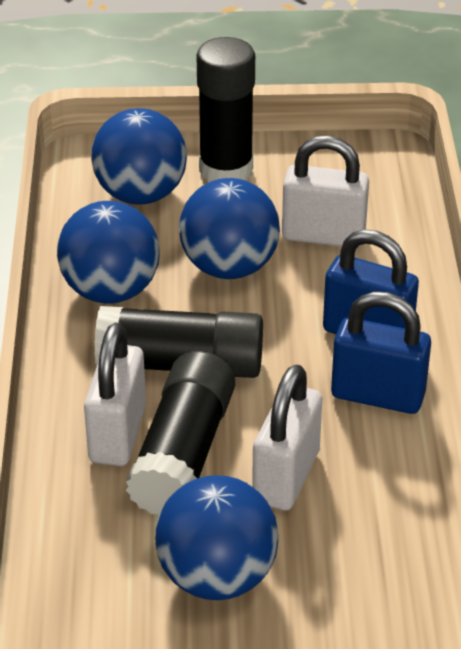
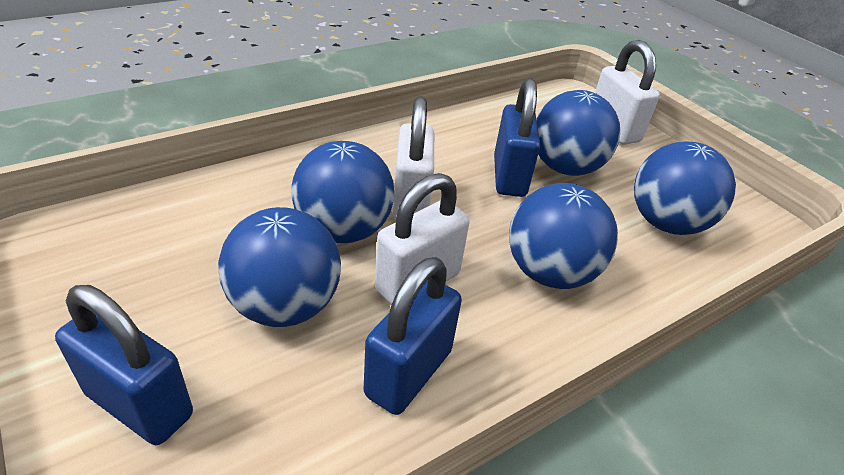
black glue stick: [94,306,263,378] [126,351,235,515] [197,37,255,183] = 3 -> none = 0
blue ball: [57,201,160,303] [91,108,187,205] [155,475,279,600] [179,178,280,279] = 4 -> [218,207,341,327] [291,141,394,243] [509,183,618,289] [536,90,620,176] [634,142,736,235] = 5
blue padlock: [323,229,419,334] [331,292,431,414] = 2 -> [55,285,193,445] [364,257,462,415] [494,78,540,197] = 3

